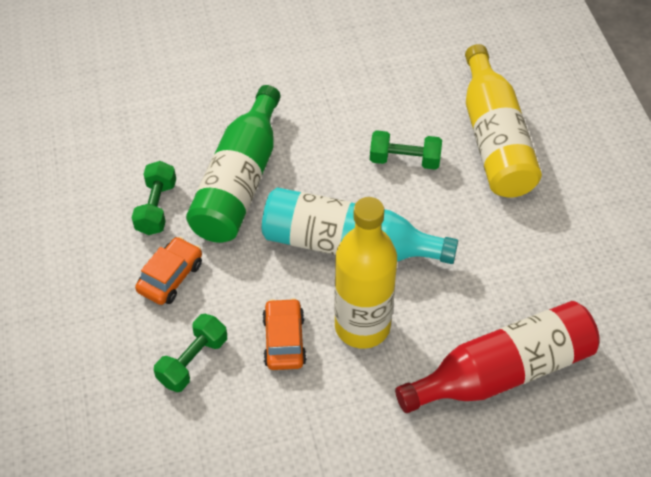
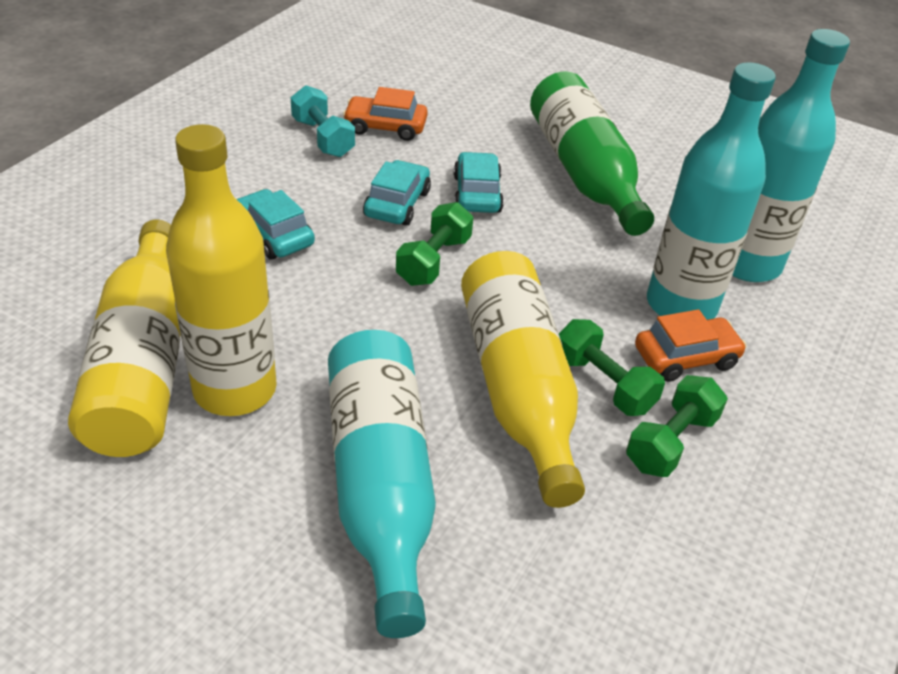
red bottle: [395,301,600,413] = 1 -> none = 0
turquoise bottle: [262,187,458,264] = 1 -> [328,330,436,638] [647,62,776,319] [732,29,850,282] = 3
turquoise car: none = 0 -> [236,189,315,259] [363,160,431,225] [454,152,504,213] = 3
turquoise dumbbell: none = 0 -> [291,85,355,157] = 1
yellow bottle: [334,197,397,349] [465,44,542,198] = 2 -> [68,219,181,457] [166,124,277,416] [461,251,585,508] = 3

